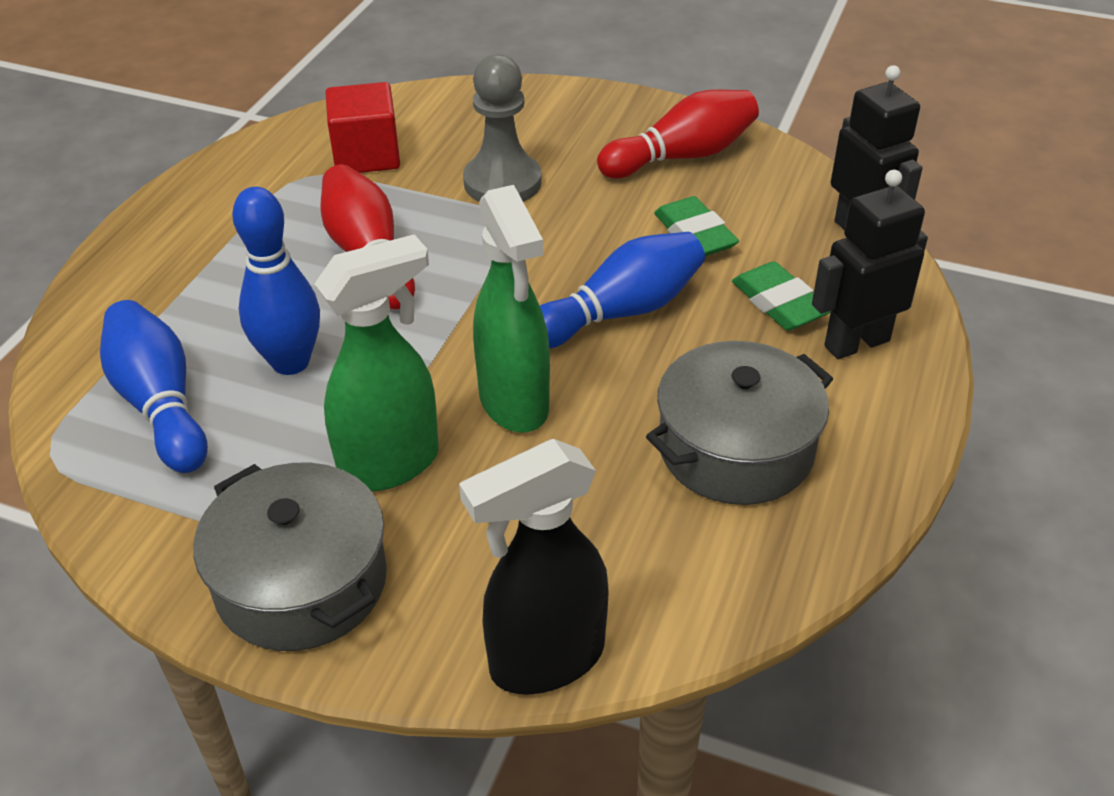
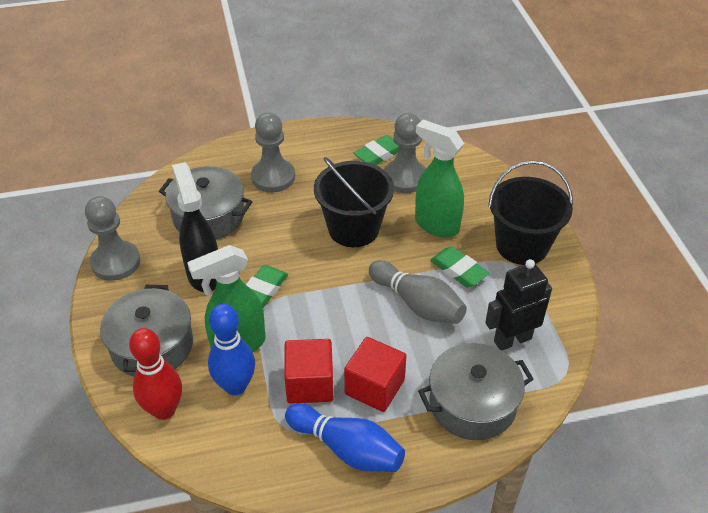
black bucket: none = 0 -> [314,157,394,247] [488,161,573,265] = 2
black robot: [812,170,928,359] [831,65,923,230] = 2 -> [485,259,552,351] = 1
blue bowling pin: [100,300,208,473] [232,187,320,375] [540,232,705,349] = 3 -> [208,304,255,395] [285,403,405,472] = 2
green eraser: [654,196,739,256] [732,261,831,331] = 2 -> [246,265,288,308] [354,135,399,165] [430,246,489,287] = 3
grey bowling pin: none = 0 -> [369,260,467,324] = 1
grey pawn: [463,54,542,202] = 1 -> [85,196,140,281] [251,112,295,192] [384,113,426,193] = 3
grey pot: [194,463,387,651] [646,341,833,505] = 2 -> [100,285,193,377] [159,166,253,239] [418,343,533,440] = 3
red bowling pin: [321,164,415,310] [597,90,759,179] = 2 -> [129,328,182,420] = 1
red cube: [325,82,400,173] = 1 -> [284,339,334,404] [344,337,406,412] = 2

